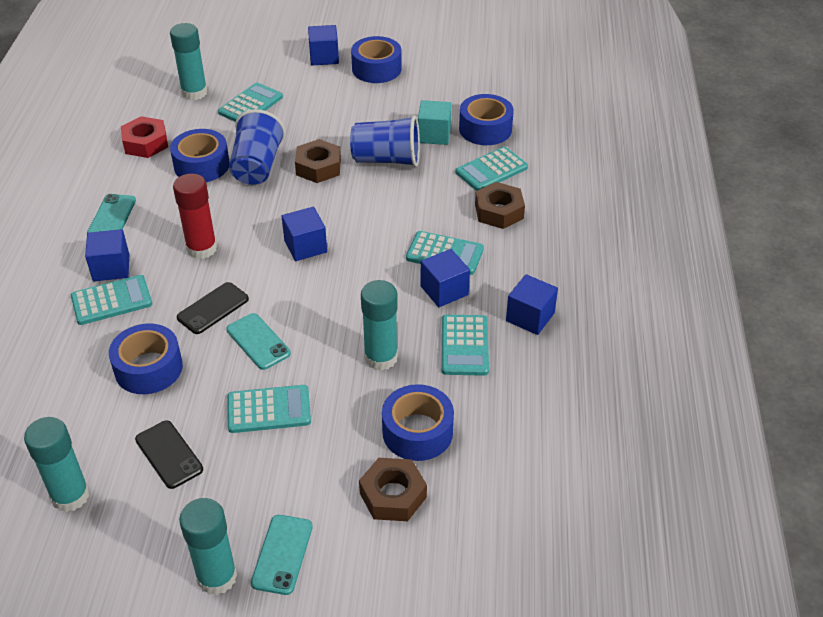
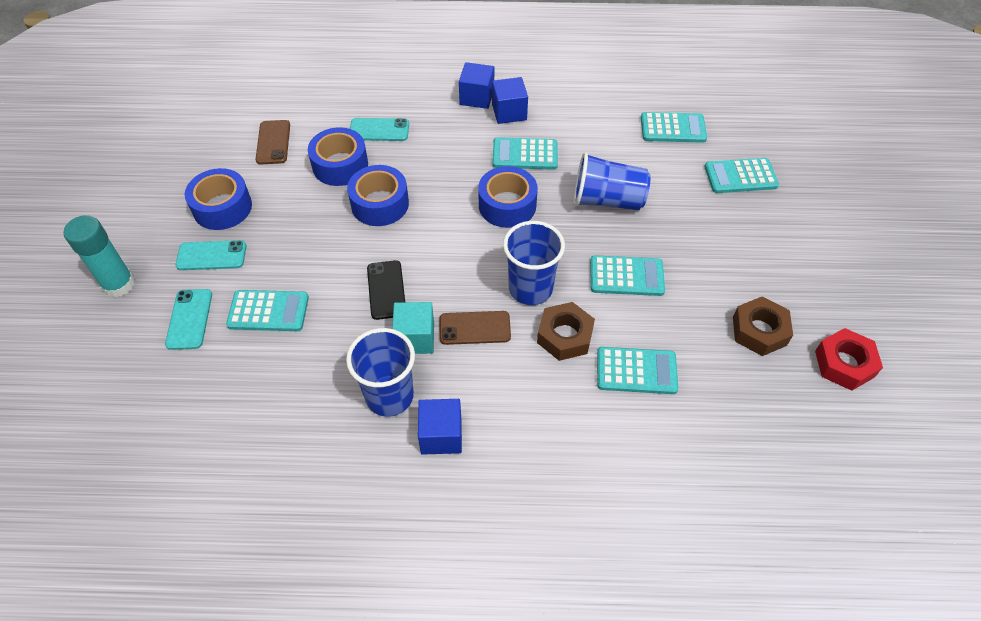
black phone: [135,421,203,489] [177,282,249,334] = 2 -> [367,260,405,320] = 1
blue cube: [85,229,129,281] [282,207,327,261] [308,25,339,66] [420,249,470,307] [506,274,558,335] = 5 -> [418,399,462,455] [459,62,494,109] [492,77,528,124] = 3
blue cup: [229,109,286,185] [350,115,420,167] = 2 -> [346,328,415,417] [503,221,565,305] [574,152,651,211] = 3
blue tape: [109,323,183,394] [170,129,230,182] [351,36,402,83] [382,384,454,461] [459,94,514,145] = 5 -> [185,168,252,230] [308,127,368,186] [347,165,409,226] [478,166,538,228] = 4
brown nut: [295,139,341,183] [359,458,427,521] [475,182,525,229] = 3 -> [537,302,595,361] [733,296,793,356] = 2
brown phone: none = 0 -> [256,120,290,165] [439,311,511,345] = 2
red glue stick: [173,173,217,259] = 1 -> none = 0
turquoise glue stick: [24,417,89,512] [170,23,207,100] [179,498,237,595] [361,280,398,371] = 4 -> [63,215,135,298] = 1

